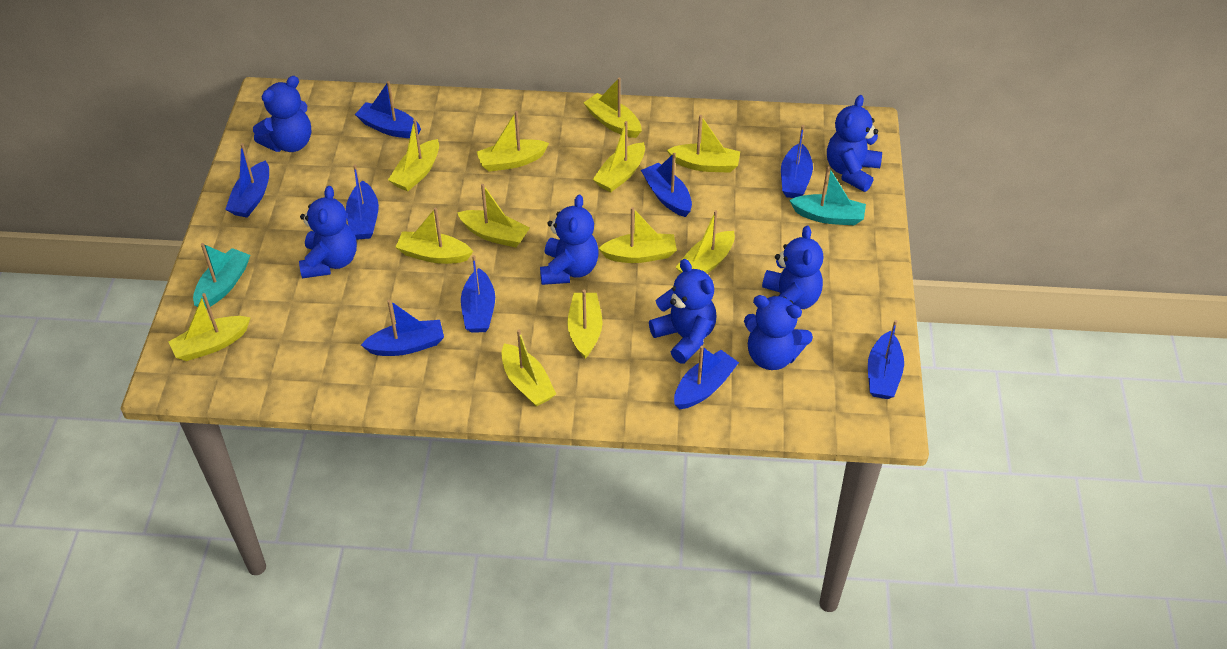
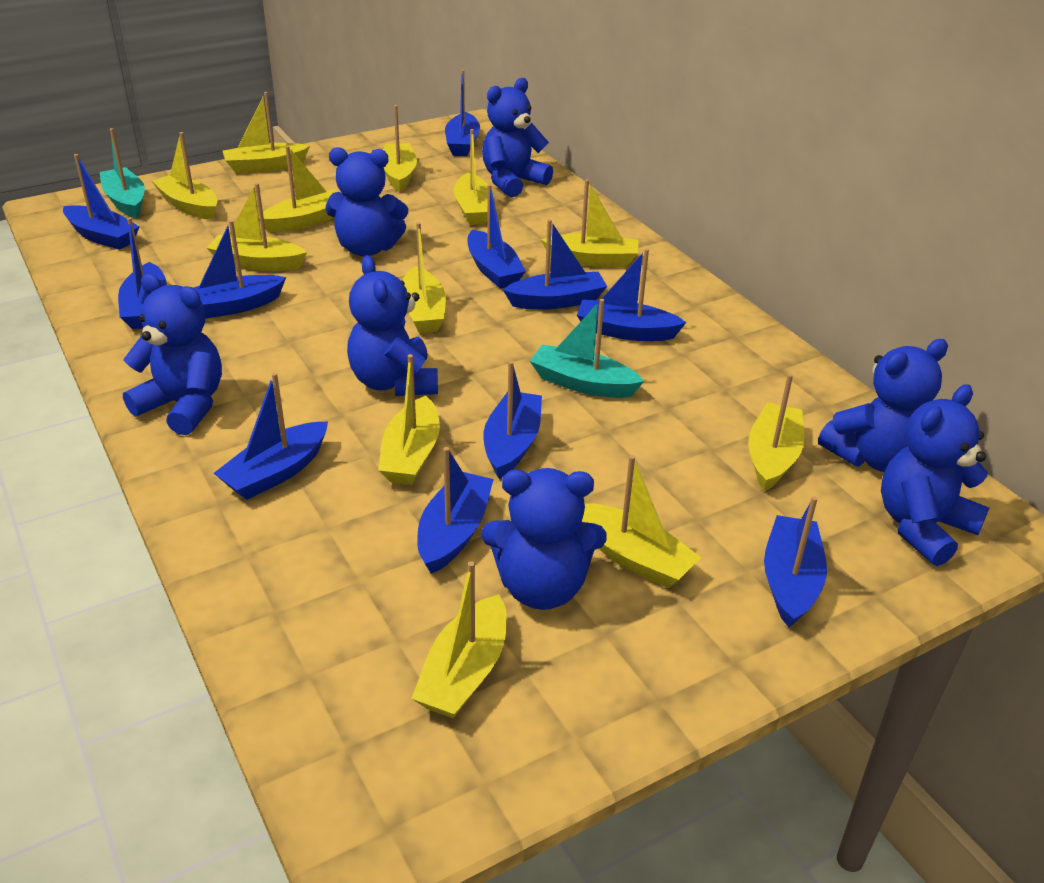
blue boat: [225,143,269,218] [346,165,379,240] [355,81,421,138] [361,300,444,356] [461,255,495,333] [641,153,692,217] [674,346,739,410] [781,125,813,198] [868,320,904,399] = 9 -> [63,154,140,250] [118,217,167,329] [193,220,286,319] [214,373,328,500] [417,447,494,574] [445,70,480,156] [468,184,526,288] [483,361,542,479] [503,219,607,309] [577,249,687,341] [764,496,827,627] = 11

